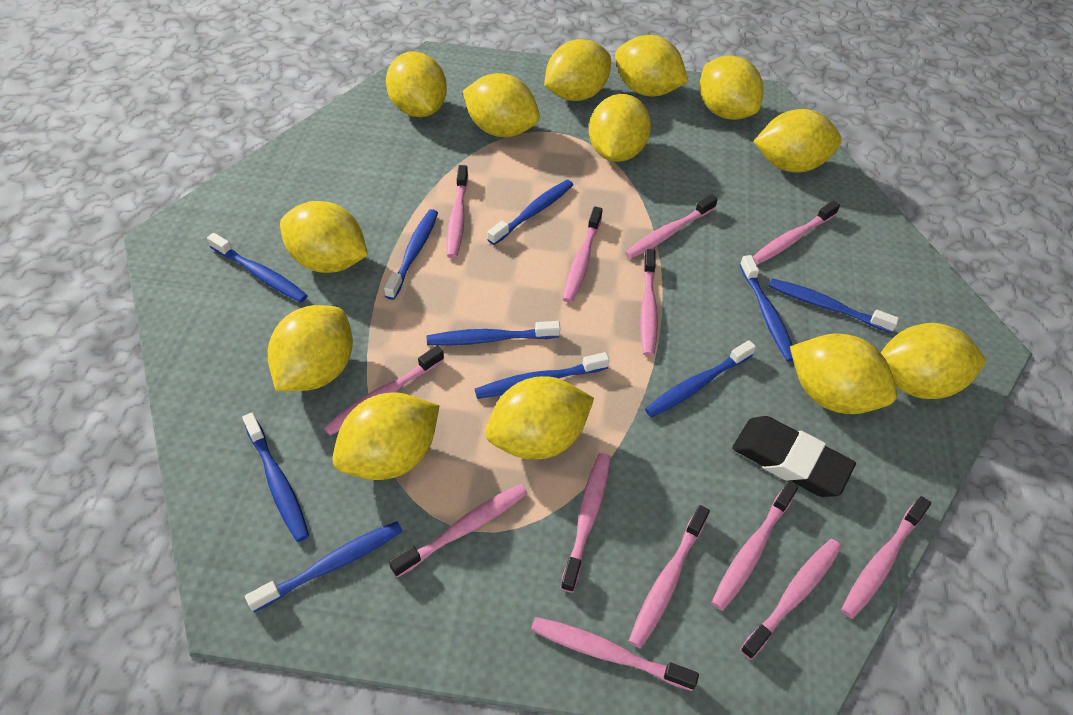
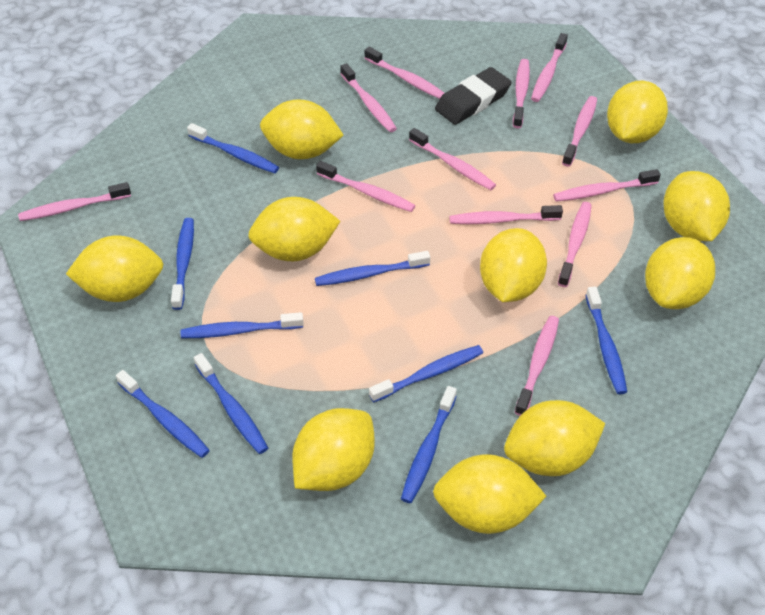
blue toothbrush: [207,233,308,302] [242,413,309,542] [245,521,403,612] [384,209,438,300] [427,321,560,346] [475,352,609,399] [487,180,573,245] [645,340,756,418] [740,255,793,362] [768,278,899,333] = 10 -> [116,370,210,458] [171,218,194,310] [181,312,304,338] [187,123,279,173] [194,353,268,454] [315,251,430,286] [369,345,483,403] [401,386,457,503] [585,286,627,394] = 9
pink toothbrush: [324,346,444,436] [389,484,528,578] [446,165,468,258] [531,617,699,691] [560,453,611,593] [563,206,603,303] [625,194,718,259] [629,505,710,648] [640,249,658,356] [711,481,798,611] [740,539,842,660] [753,201,840,265] [841,496,931,619] = 13 -> [18,182,131,221] [316,161,416,212] [340,63,397,132] [365,47,444,99] [409,128,496,190] [449,205,563,224] [513,59,530,128] [514,316,559,416] [531,33,568,102] [553,169,661,202] [558,202,592,287] [562,96,597,167] = 12
yellow lemon: [268,305,353,391] [280,201,368,273] [333,392,440,480] [386,51,447,117] [463,73,540,137] [485,376,594,459] [544,39,611,101] [589,94,651,162] [615,35,688,96] [700,55,764,120] [753,109,842,172] [790,334,897,414] [881,323,987,399] = 13 -> [66,235,163,302] [248,197,340,261] [260,99,344,159] [292,408,375,491] [433,454,546,534] [480,228,547,302] [504,400,605,476] [607,81,668,143] [645,237,715,309] [663,171,730,241] = 10

